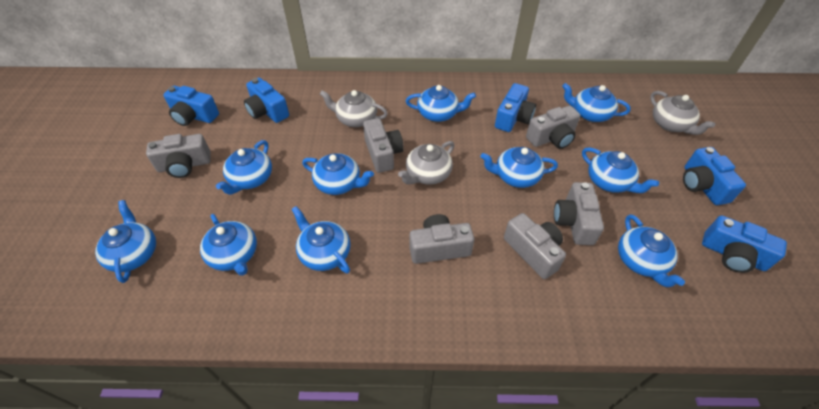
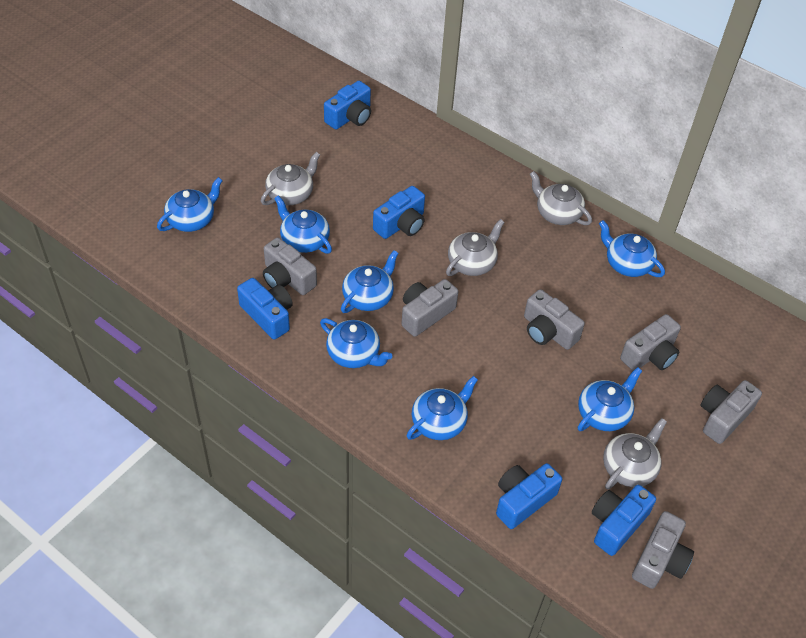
blue teapot: [95,200,156,283] [200,214,257,276] [216,140,272,195] [292,206,351,273] [302,153,374,195] [406,85,476,122] [480,147,558,188] [562,83,631,122] [582,147,659,193] [618,214,685,287] = 10 -> [157,177,223,232] [274,195,332,254] [320,318,392,368] [341,250,398,313] [407,376,478,440] [578,367,642,431] [599,220,665,277] = 7
grey teapot: [320,90,388,127] [398,141,455,185] [650,91,715,135] = 3 -> [261,152,320,205] [446,219,504,276] [530,171,592,225] [603,418,667,490] = 4

